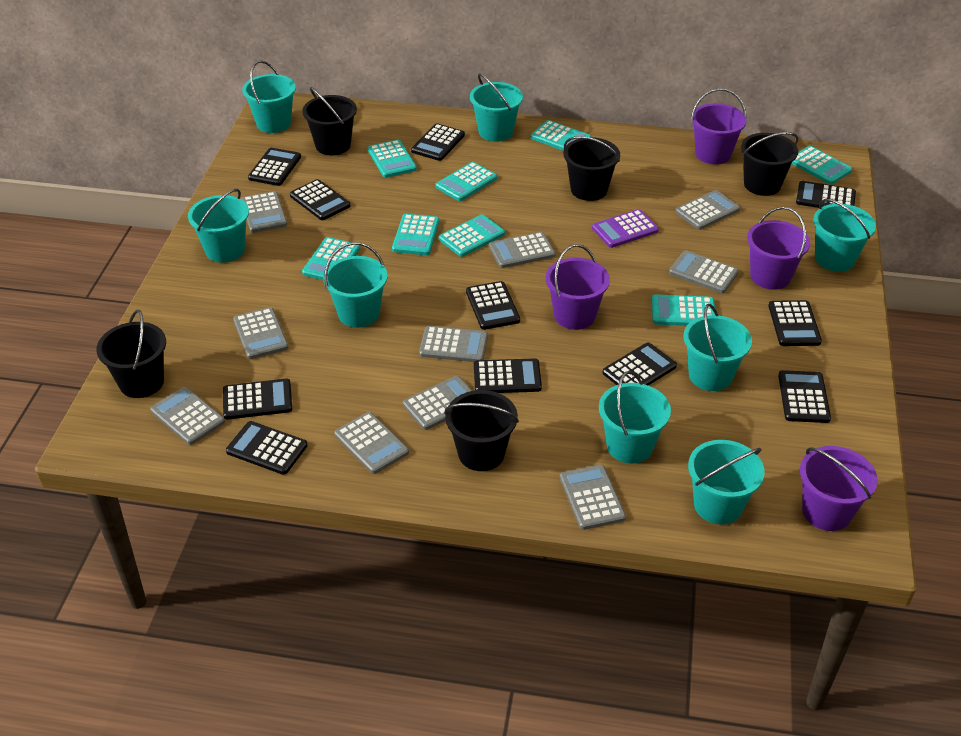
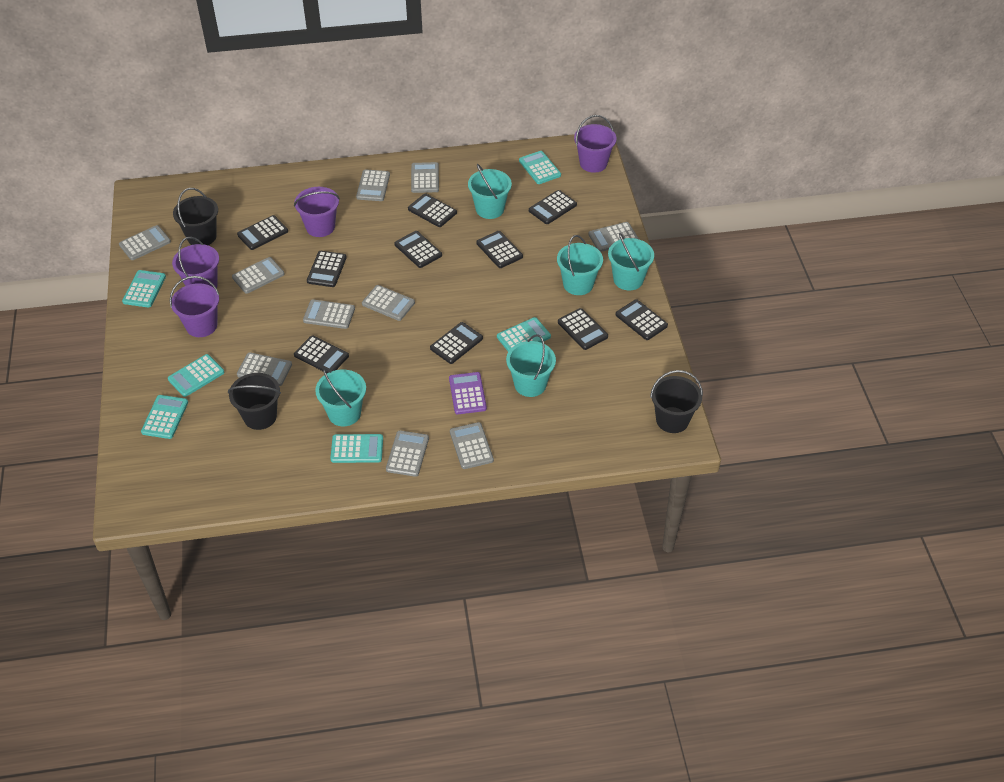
black bucket: [96,310,166,398] [302,87,357,155] [444,390,519,471] [563,136,620,201] [741,132,798,196] = 5 -> [173,188,218,245] [228,373,281,430] [650,370,703,433] = 3
black calculator: [223,379,292,420] [226,421,308,475] [248,148,301,186] [290,179,350,220] [411,123,465,161] [466,281,520,330] [474,358,542,393] [603,342,677,386] [768,300,822,346] [778,370,831,423] [796,181,856,208] = 11 -> [237,215,288,250] [294,336,349,373] [307,251,347,287] [394,231,442,268] [408,193,457,227] [430,322,483,364] [476,231,523,268] [529,190,577,224] [558,308,608,350] [616,299,668,340] = 10
turquoise bucket: [188,189,249,263] [242,60,296,133] [323,242,388,328] [470,73,523,142] [599,371,671,463] [683,304,752,391] [688,440,765,525] [814,199,876,272] = 8 -> [315,368,366,426] [468,164,512,219] [506,334,556,397] [557,235,603,295] [608,233,654,290] = 5
turquoise calculator: [302,237,360,280] [368,140,417,178] [392,214,439,255] [436,162,497,201] [439,214,505,257] [531,120,591,151] [651,294,715,326] [792,146,852,184] = 8 -> [122,270,166,308] [141,395,188,439] [168,354,224,397] [330,434,383,463] [497,317,551,352] [519,151,561,184] = 6

